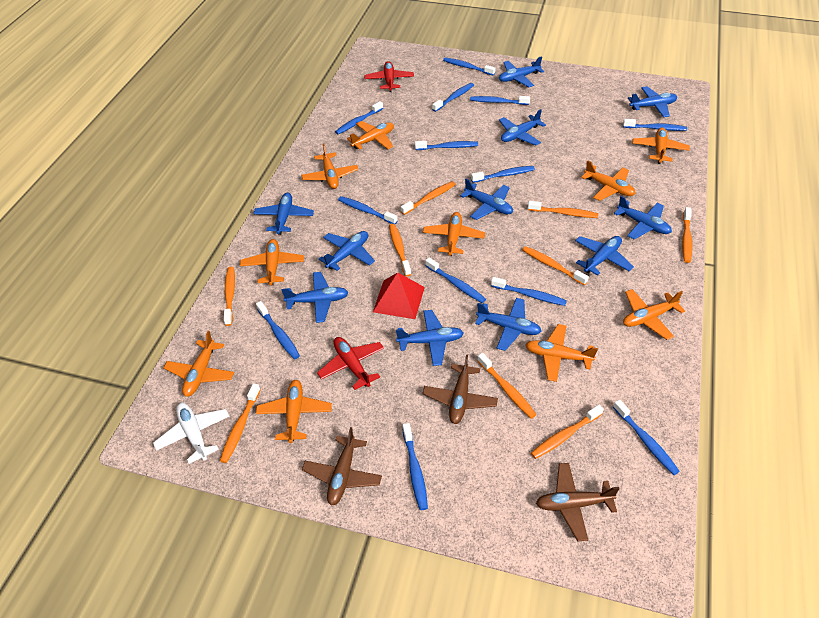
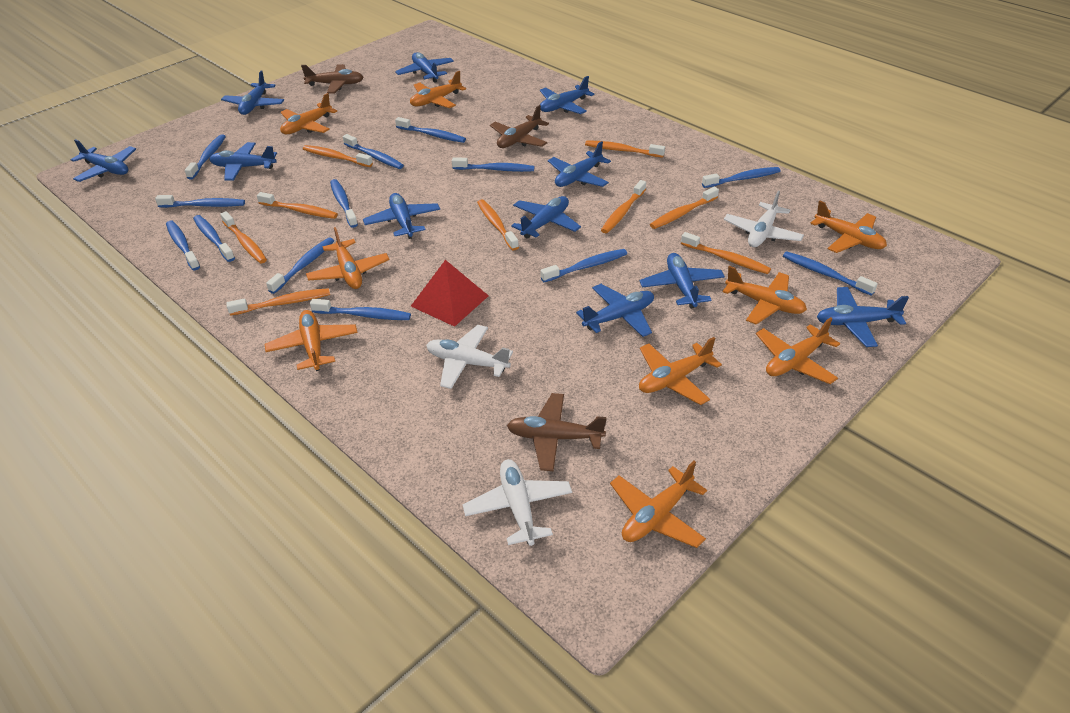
orange plane: [164,331,234,397] [240,239,304,285] [256,380,332,443] [301,144,359,189] [347,121,394,150] [423,212,485,256] [526,324,598,382] [581,160,635,201] [623,289,685,340] [632,128,690,164] = 10 -> [265,310,358,371] [280,93,337,134] [306,227,390,289] [410,71,466,108] [610,461,707,548] [639,337,722,405] [723,266,807,325] [756,317,840,384] [810,201,887,253] = 9
red plane: [317,337,384,390] [365,61,414,92] = 2 -> none = 0
white plane: [153,403,229,464] = 1 -> [426,325,513,389] [463,459,572,546] [724,191,804,247] = 3

